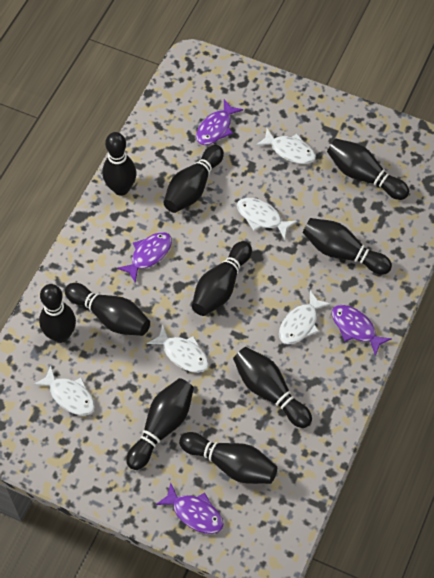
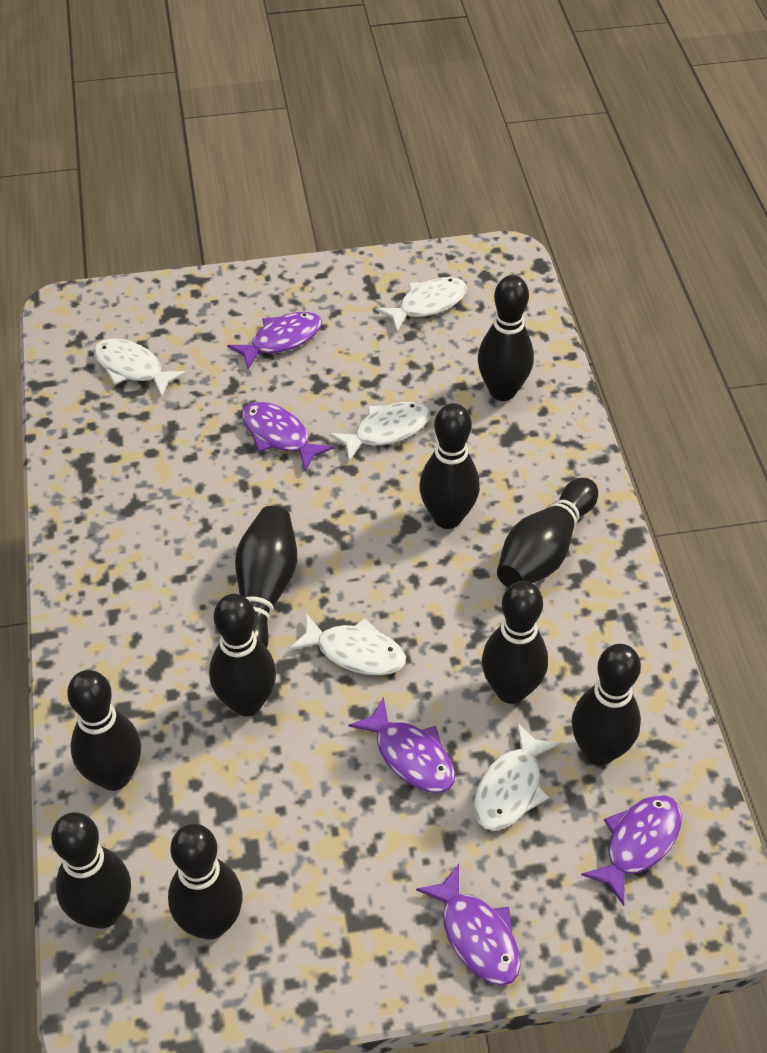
purple fish: [117,232,172,283] [155,482,224,534] [196,99,243,145] [332,305,392,356] = 4 -> [227,311,322,369] [242,402,334,471] [348,697,455,793] [416,864,521,986] [581,795,682,906] = 5

